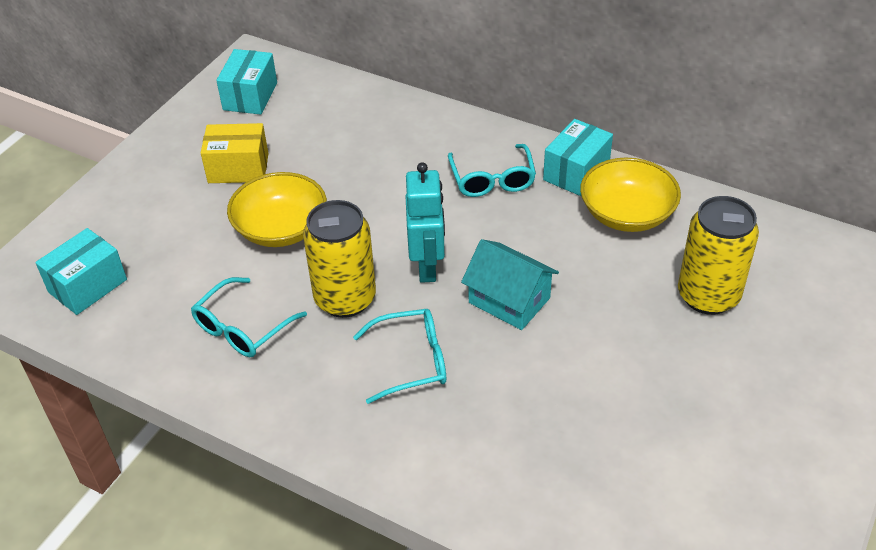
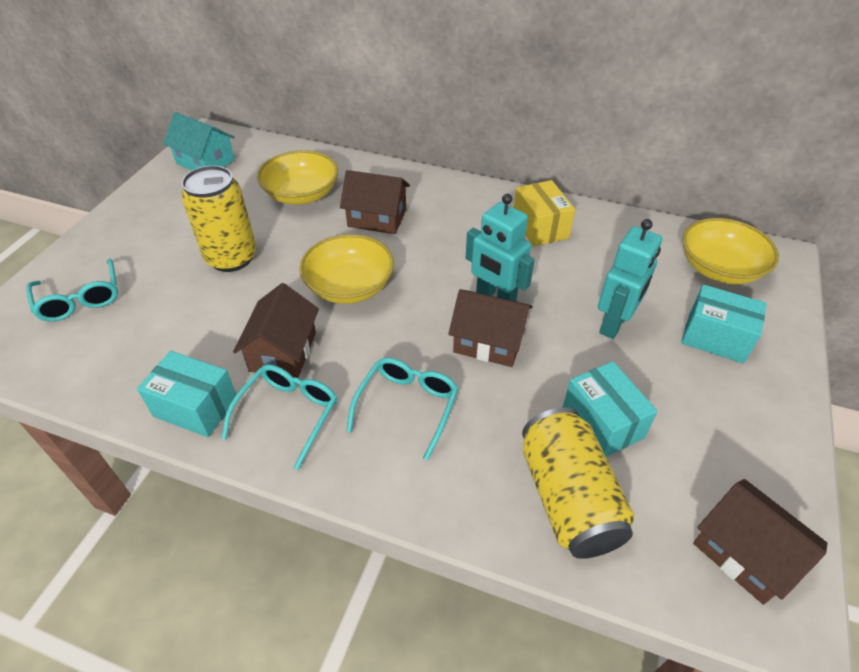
brown house: none = 0 -> [233,283,319,378] [340,170,410,234] [448,289,533,367] [693,479,827,605] = 4
turquoise robot: [405,162,445,283] = 1 -> [466,194,535,302] [598,219,662,339] = 2
yellow bowl: [227,172,327,247] [580,157,681,232] = 2 -> [257,150,338,205] [299,234,394,304] [682,218,779,284] = 3

